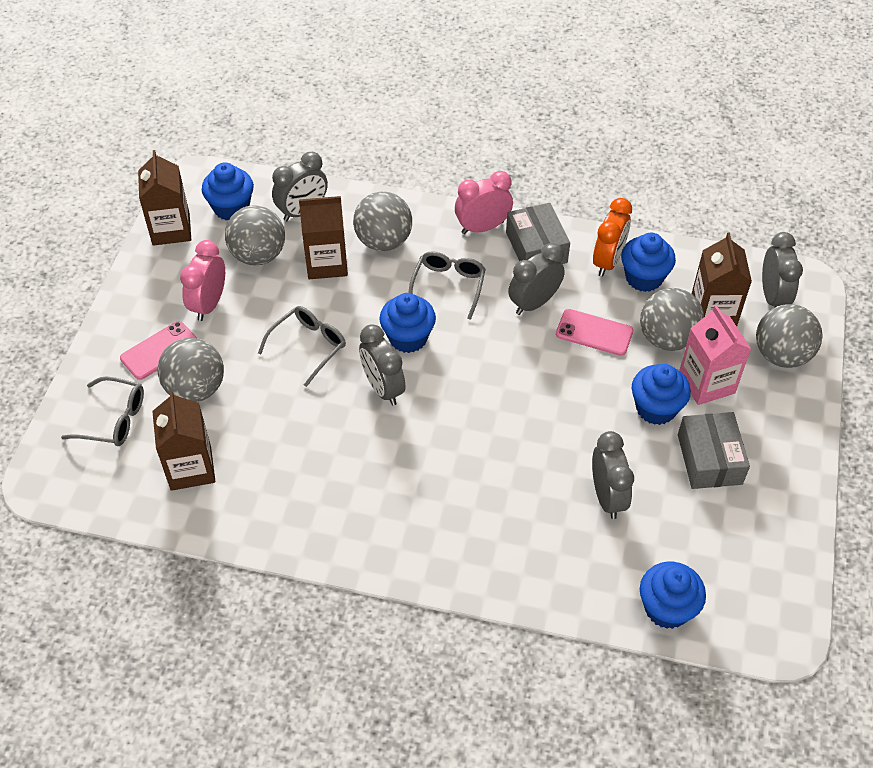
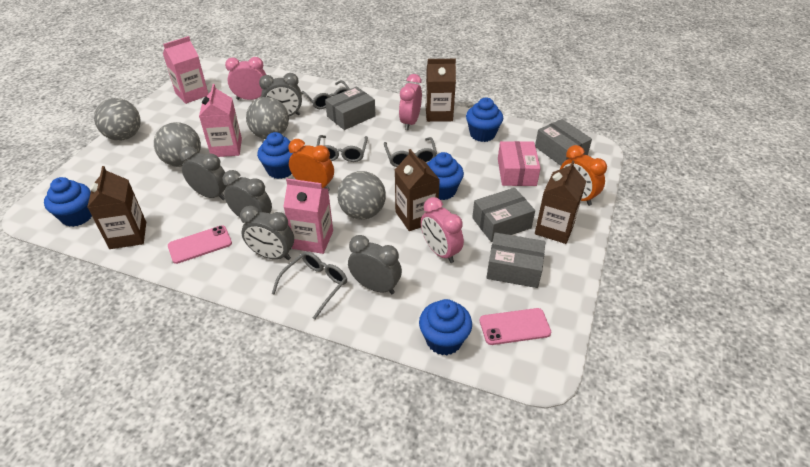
grey ball: [157,338,224,402] [225,205,285,265] [353,191,412,251] [640,288,704,351] [756,304,822,368] = 5 -> [94,98,141,141] [154,122,201,167] [246,97,289,139] [337,171,386,220] = 4
grey box: [506,203,570,264] [678,412,750,489] = 2 -> [325,86,376,130] [472,188,535,242] [486,232,545,288] [535,119,592,166] = 4
grey glasses: [61,376,144,446] [258,306,346,387] [409,251,486,320] = 3 -> [272,251,347,319] [301,80,350,109] [317,135,368,162] [384,137,437,167] = 4
orange clock: [593,198,632,277] = 1 -> [289,139,334,191] [560,145,607,206] = 2
pink box: none = 0 -> [498,141,541,186] = 1
pink carton: [679,305,751,405] = 1 -> [163,36,208,104] [199,84,242,157] [283,178,333,254] = 3
pink clock: [180,240,225,321] [455,171,513,234] = 2 -> [225,57,266,100] [399,74,422,130] [421,197,464,263] = 3

